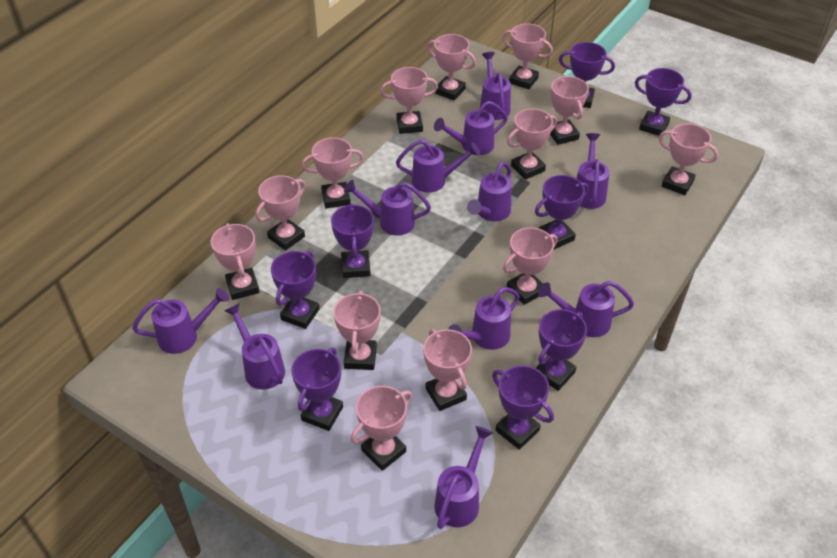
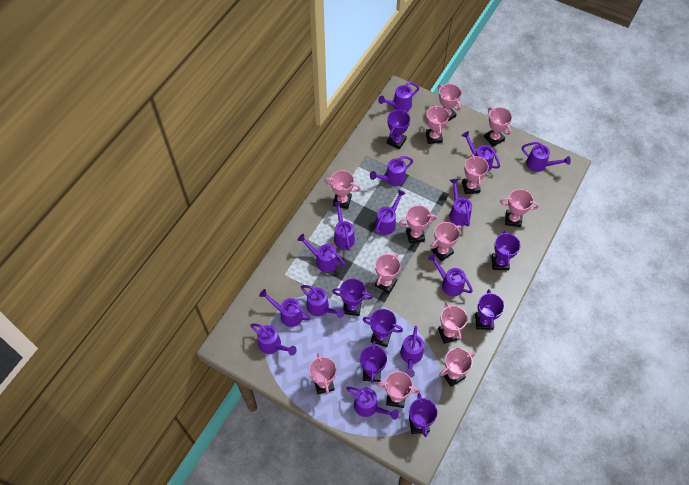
purple trophy: [271,251,319,329] [291,347,343,431] [331,203,374,278] [492,366,554,450] [535,175,589,249] [536,309,587,391] [559,42,615,108] [635,68,692,136] = 8 -> [332,278,373,316] [360,341,387,383] [363,309,403,347] [387,110,410,149] [409,393,437,437] [475,289,505,330] [491,230,520,270] = 7
purple watering can: [132,288,229,354] [225,303,285,389] [344,180,431,236] [396,139,480,193] [434,101,508,155] [434,426,493,529] [448,287,520,350] [467,162,512,222] [480,52,511,120] [538,281,634,337] [576,133,610,209] = 11 -> [250,323,297,356] [259,289,310,327] [297,234,345,272] [301,285,345,318] [334,201,355,251] [346,387,399,420] [370,156,413,186] [375,190,406,235] [378,82,419,111] [400,326,424,378] [428,254,473,296] [450,179,472,227] [461,131,500,172] [522,142,571,172] = 14

